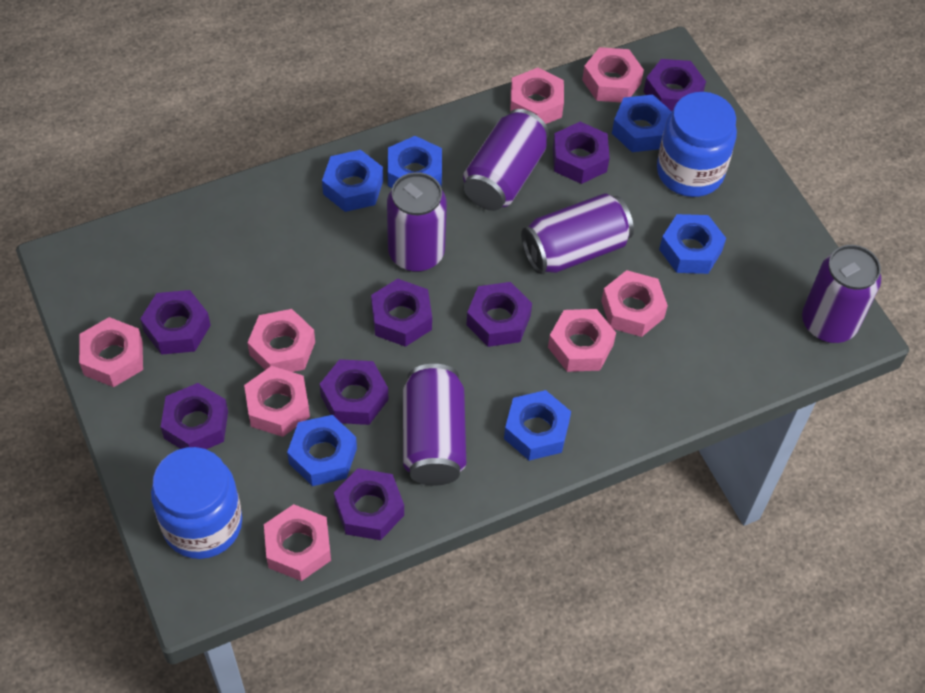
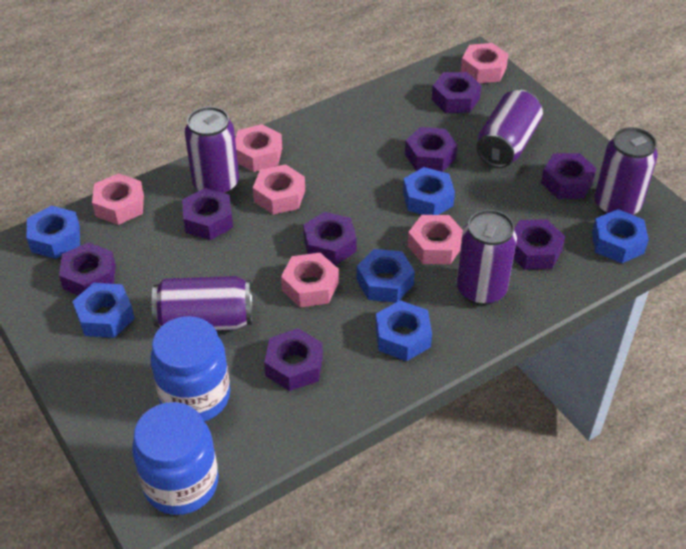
pink nut: [79,317,143,387] [244,366,310,437] [247,309,315,372] [264,504,331,581] [510,68,564,124] [548,309,616,372] [582,47,644,102] [601,270,668,337] = 8 -> [92,173,144,225] [235,124,282,172] [253,164,305,214] [281,253,339,307] [408,215,463,264] [461,43,508,83] = 6

